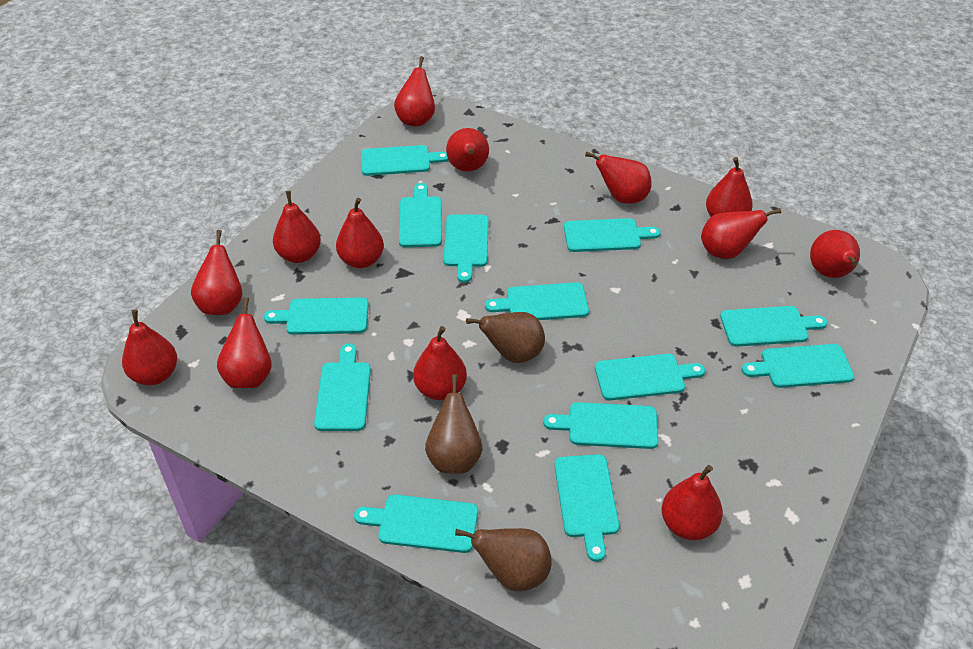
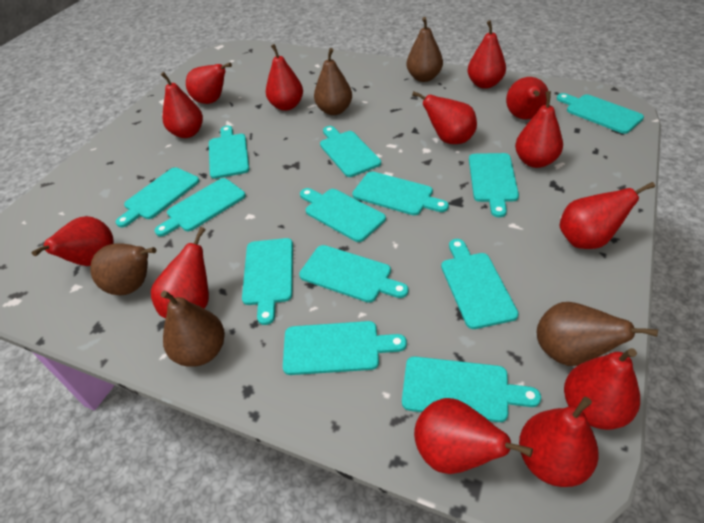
brown pear: [425,374,482,474] [455,528,552,591] [466,312,545,363] = 3 -> [90,243,156,295] [161,290,225,367] [314,48,352,115] [407,17,443,82] [537,302,658,366] = 5

